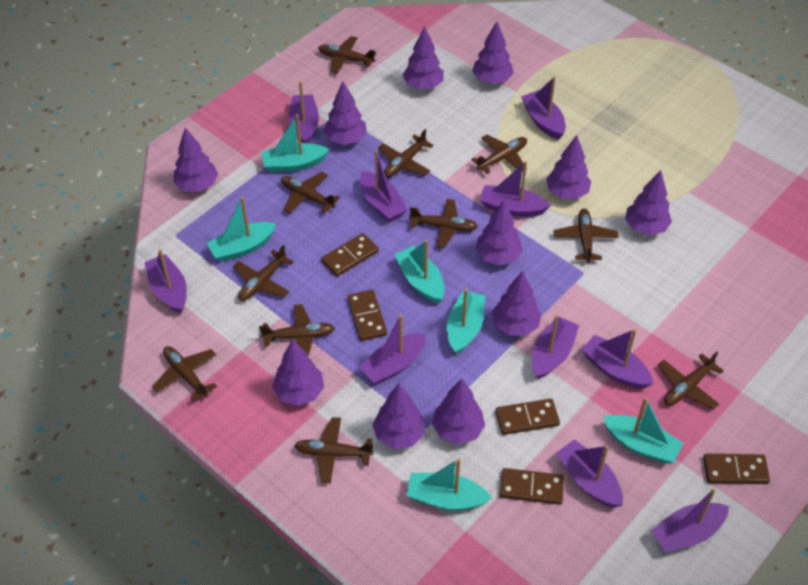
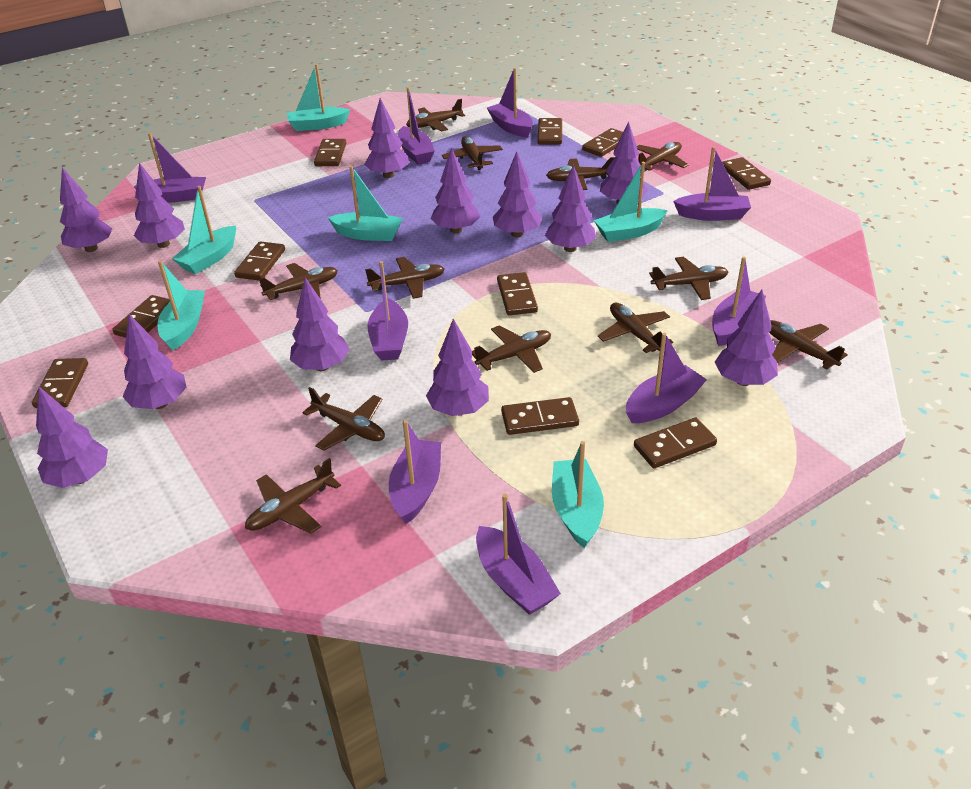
brown domino: [321,233,379,277] [347,290,387,341] [495,399,560,435] [500,468,564,505] [703,454,770,484] = 5 -> [32,358,88,408] [112,295,170,338] [234,241,285,280] [314,139,346,166] [497,272,538,315] [501,397,579,435] [538,118,562,144] [582,128,623,157] [634,418,717,468] [722,157,771,190] = 10
brown plane: [152,346,217,402] [233,245,294,301] [259,304,335,356] [281,172,340,213] [294,417,374,484] [318,36,376,74] [378,129,434,177] [409,199,478,248] [471,135,527,174] [553,209,619,263] [658,352,724,410] = 11 -> [245,458,341,533] [259,263,338,300] [302,387,385,451] [365,257,445,299] [406,99,465,131] [442,136,503,170] [472,325,551,373] [546,157,615,190] [598,302,673,353] [637,142,689,172] [649,257,728,300] [769,320,848,370] = 12
purple boat: [144,249,187,313] [289,81,319,143] [359,315,426,384] [360,150,407,222] [480,161,550,217] [521,77,566,140] [532,315,579,379] [556,439,623,508] [581,329,654,388] [651,488,729,553] = 10 -> [133,133,206,202] [368,261,408,361] [389,420,441,524] [398,87,435,165] [476,494,561,615] [487,68,533,138] [626,333,707,423] [673,147,751,221] [712,257,766,346] = 9
purple tree: [173,128,218,192] [272,339,324,406] [324,81,367,145] [372,384,425,449] [403,26,444,89] [432,378,485,445] [472,22,514,84] [476,200,523,266] [492,271,541,336] [546,135,591,199] [625,170,672,235] = 11 -> [36,387,108,488] [60,167,112,252] [123,314,187,409] [134,163,185,248] [290,277,349,371] [364,98,409,178] [426,319,489,416] [431,147,480,233] [493,151,542,237] [545,164,597,252] [600,121,648,204] [715,290,778,386] = 12

